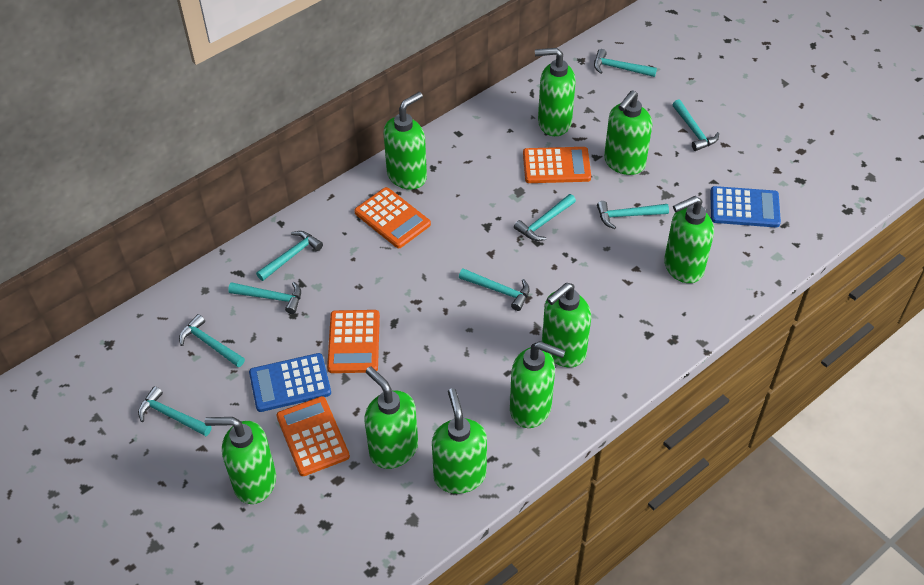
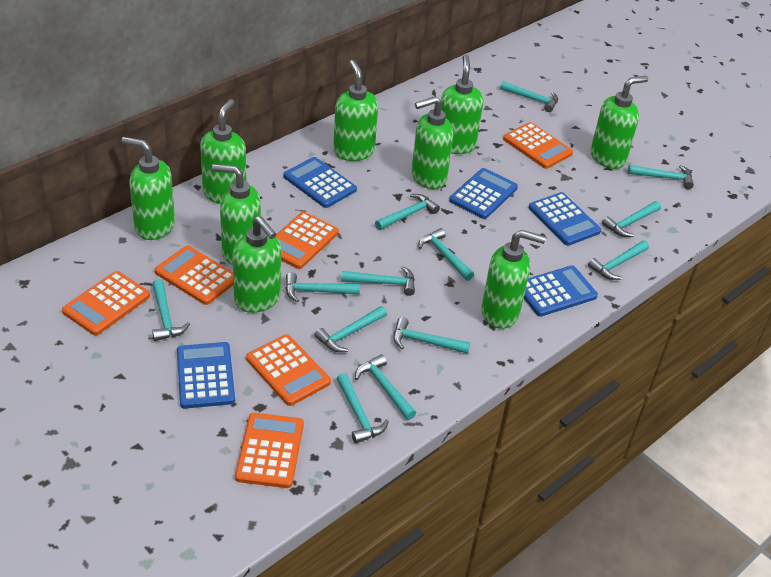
blue calculator: [249,353,331,412] [710,186,781,227] = 2 -> [177,342,235,409] [283,157,357,208] [449,168,518,219] [524,265,598,317] [529,192,601,246] = 5
orange calculator: [277,396,350,476] [327,310,380,373] [354,187,431,248] [523,147,591,183] = 4 -> [62,271,150,336] [155,246,233,305] [235,413,304,488] [246,334,331,406] [276,212,339,269] [503,122,573,169] = 6
turquoise hammer: [138,386,212,436] [179,314,245,367] [228,282,301,314] [256,231,323,281] [459,268,530,311] [514,194,576,241] [594,49,657,77] [597,201,669,229] [672,99,719,151] = 9 -> [152,279,190,341] [286,272,360,302] [314,306,387,352] [336,373,389,444] [341,266,415,296] [355,354,416,420] [375,194,440,230] [393,317,470,354] [419,228,474,281] [500,81,558,112] [588,240,649,280] [602,201,661,237] [627,165,694,189] = 13

